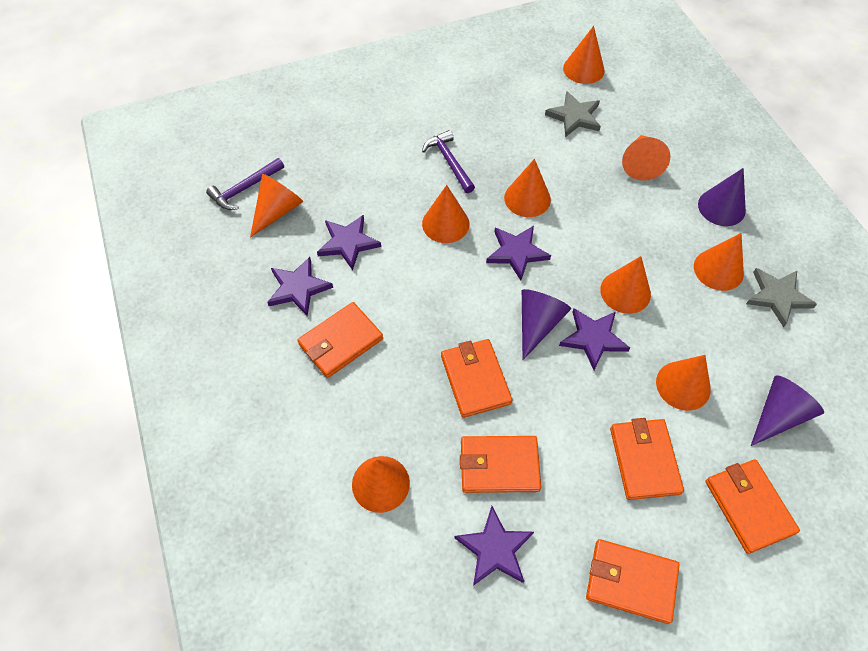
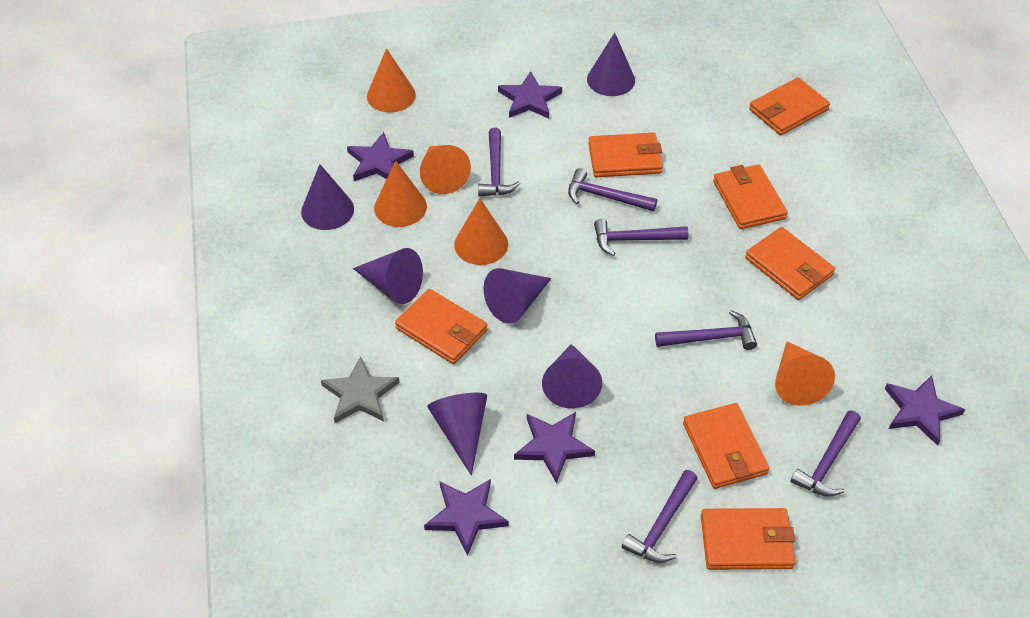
grey star: [545,91,601,137] [746,268,817,327] = 2 -> [321,356,400,423] = 1
orange cone: [250,174,303,238] [352,456,410,513] [422,185,469,243] [504,159,551,217] [563,26,605,84] [600,256,651,314] [622,135,670,181] [656,355,711,411] [694,233,744,291] = 9 -> [367,48,416,112] [374,161,427,227] [420,145,471,194] [454,198,508,265] [775,341,835,406] = 5
orange wallet: [297,302,383,378] [441,339,512,418] [460,436,541,493] [586,539,680,624] [610,418,684,500] [705,459,800,554] = 6 -> [395,289,488,364] [588,132,663,177] [683,403,770,489] [701,508,795,570] [713,164,788,229] [745,227,835,300] [749,77,830,135] = 7
purple cone: [522,289,571,360] [698,168,746,226] [751,375,824,446] = 3 -> [301,164,354,230] [353,248,423,304] [427,393,487,476] [484,268,552,324] [542,344,602,409] [587,32,635,96] = 6
purple hammer: [206,158,284,210] [422,130,475,193] = 2 -> [478,128,520,197] [568,168,657,212] [594,219,689,256] [622,470,698,563] [655,310,757,350] [790,410,861,497] = 6

